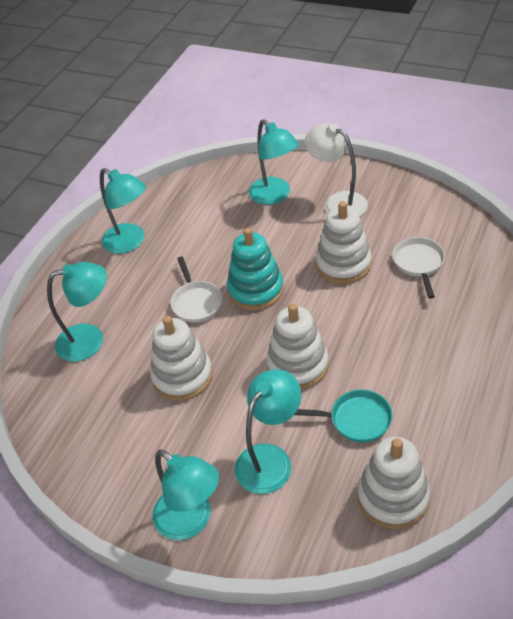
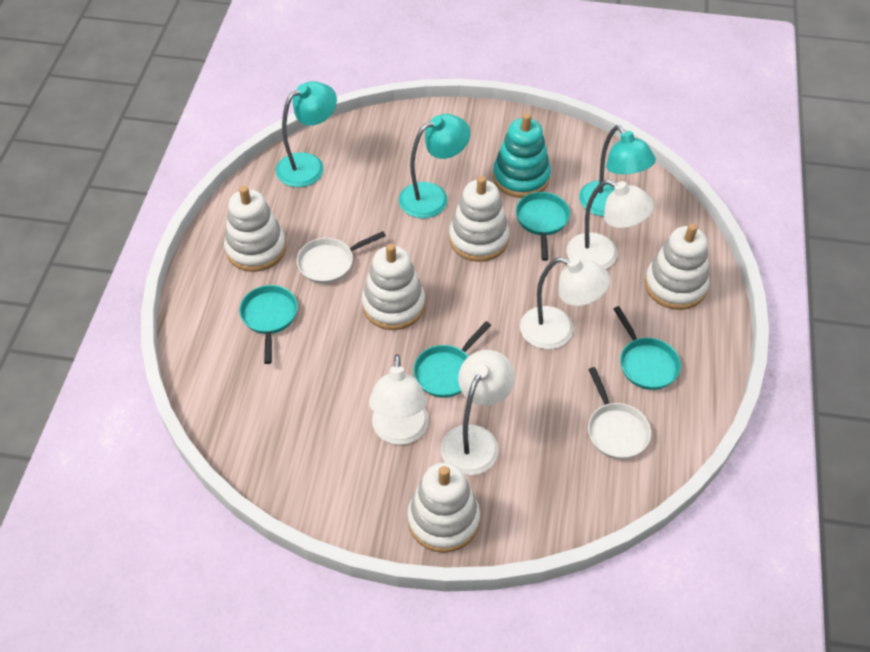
turquoise lamp: [47,262,107,362] [100,168,146,254] [152,449,219,540] [235,369,302,494] [249,119,299,205] = 5 -> [276,81,337,187] [399,114,470,218] [579,125,656,216] = 3
turquoise pan: [294,390,393,443] = 1 -> [239,285,298,364] [413,321,491,398] [516,192,570,261] [613,306,681,390] = 4
white lamp: [305,123,368,217] = 1 -> [369,354,429,445] [441,350,515,475] [520,257,610,349] [567,180,654,269] = 4
white stacking toy: [150,316,213,401] [266,303,329,389] [315,201,372,284] [357,437,430,529] = 4 -> [224,186,286,272] [362,244,425,330] [407,462,480,553] [449,176,509,262] [645,224,709,310] = 5

